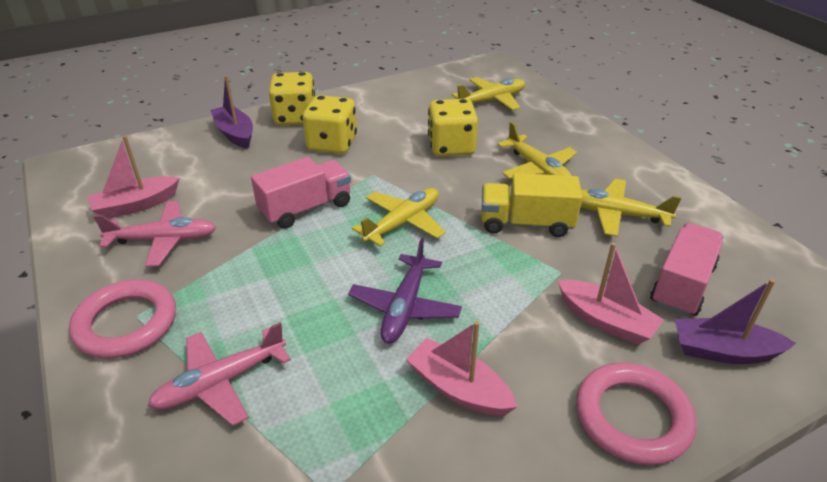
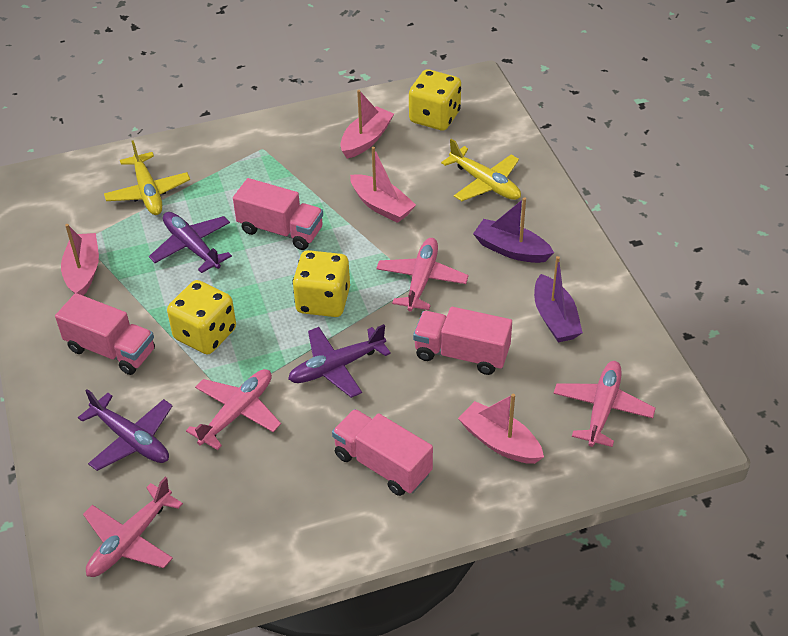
pink boat: [87,135,180,219] [406,321,517,416] [558,243,664,345] = 3 -> [61,224,99,296] [340,90,394,159] [350,147,416,223] [458,394,544,464] = 4
pink plane: [94,201,216,267] [148,322,291,426] = 2 -> [83,477,183,577] [186,369,281,450] [376,238,469,311] [553,361,656,447] = 4
pink ring: [69,280,176,359] [576,362,697,465] = 2 -> none = 0
pink truck: [251,157,351,229] [650,223,724,316] = 2 -> [55,293,155,375] [233,178,323,250] [332,409,433,496] [413,307,512,375] = 4
purple plane: [348,238,462,344] = 1 -> [78,389,172,471] [149,212,232,273] [288,324,391,398] = 3
yellow plane: [352,188,445,247] [452,77,525,110] [497,122,577,179] [581,179,681,237] = 4 -> [104,140,190,215] [441,139,521,201] = 2
yellow truck: [481,173,582,237] = 1 -> none = 0

